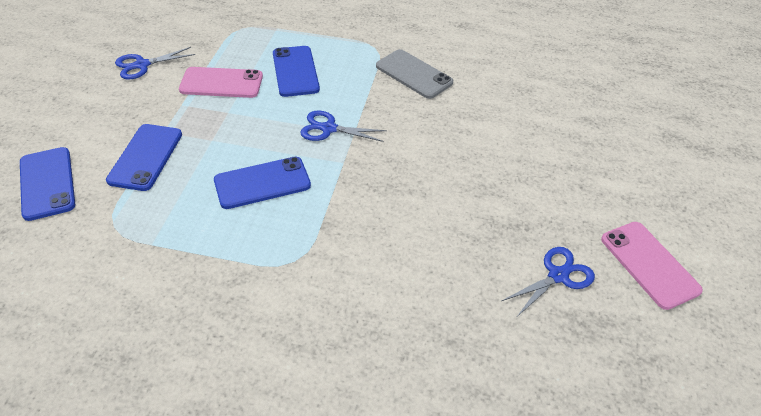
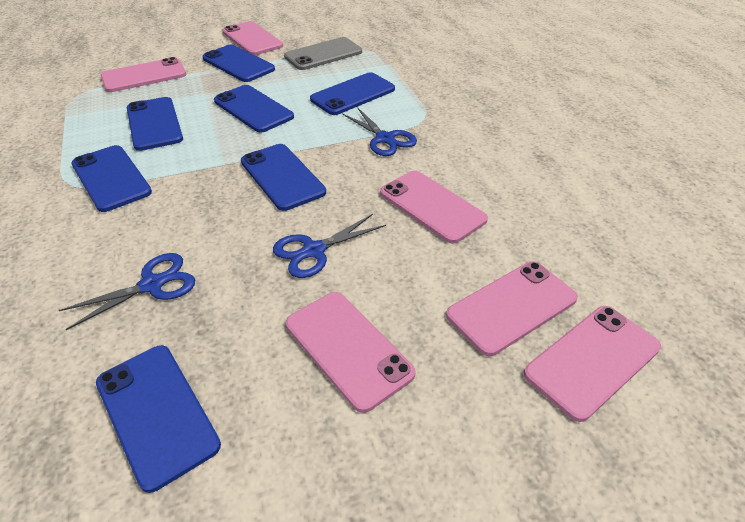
blue phone: [20,147,75,221] [106,124,182,191] [214,157,311,209] [273,46,320,97] = 4 -> [71,145,152,212] [96,345,221,493] [127,97,183,151] [203,45,275,82] [214,85,294,133] [241,144,326,211] [310,72,395,115] = 7
pink phone: [179,67,263,98] [601,222,703,310] = 2 -> [101,57,186,92] [222,21,283,55] [286,292,416,413] [380,170,488,244] [446,262,578,356] [524,306,661,422] = 6

